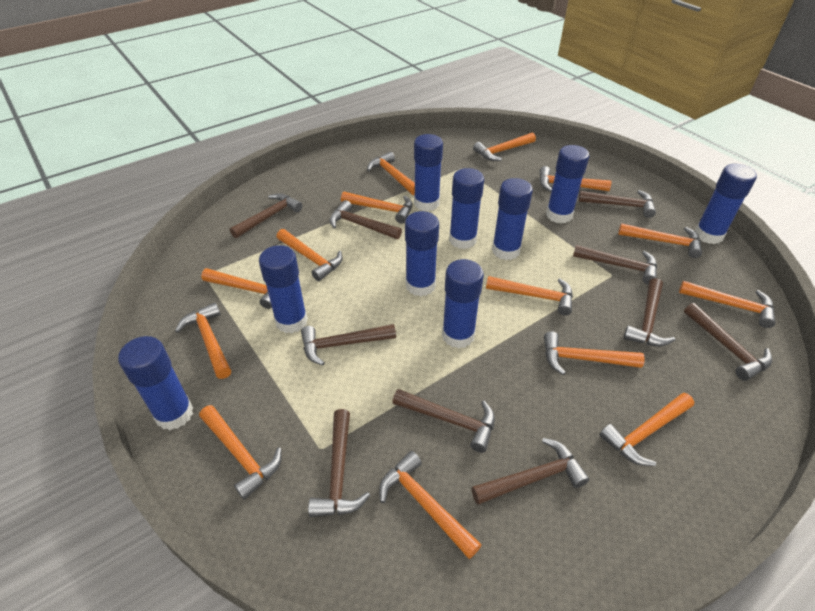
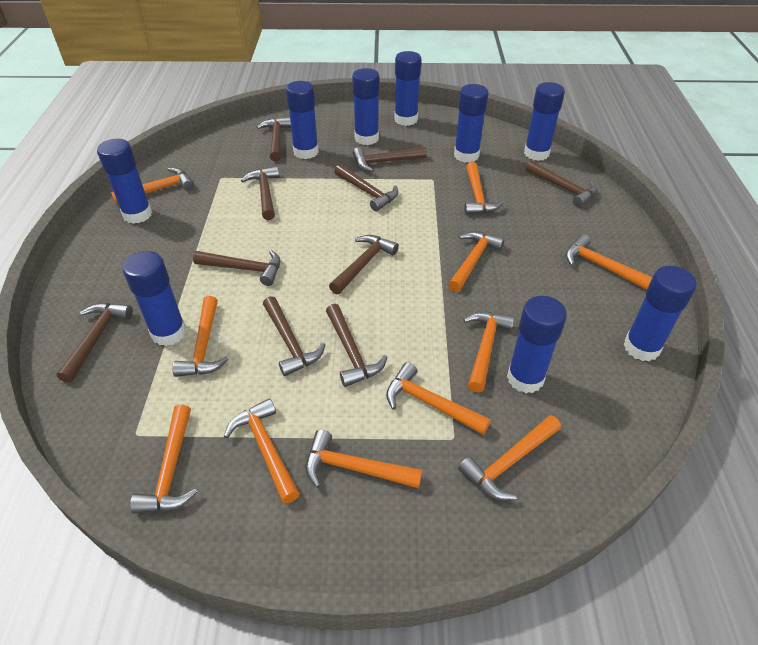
orange hammer: [175,302,231,379] [199,405,282,500] [201,268,272,309] [277,229,343,281] [341,191,413,224] [367,152,415,195] [379,451,481,559] [473,132,536,161] [486,276,573,315] [539,166,611,192] [544,331,645,375] [599,393,694,466] [618,223,702,258] [679,281,776,328] = 14 -> [111,168,194,204] [130,405,198,514] [172,296,228,377] [224,398,300,504] [305,429,422,489] [386,362,491,435] [448,231,505,292] [458,415,561,500] [463,312,515,392] [464,162,504,214] [566,234,652,290] = 11

